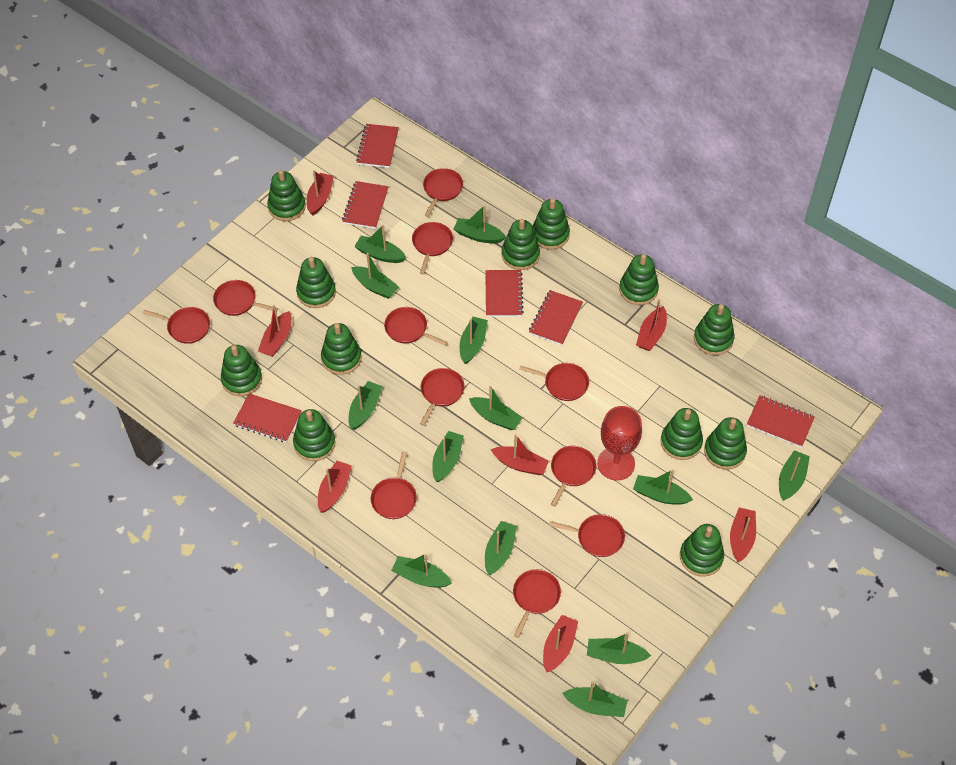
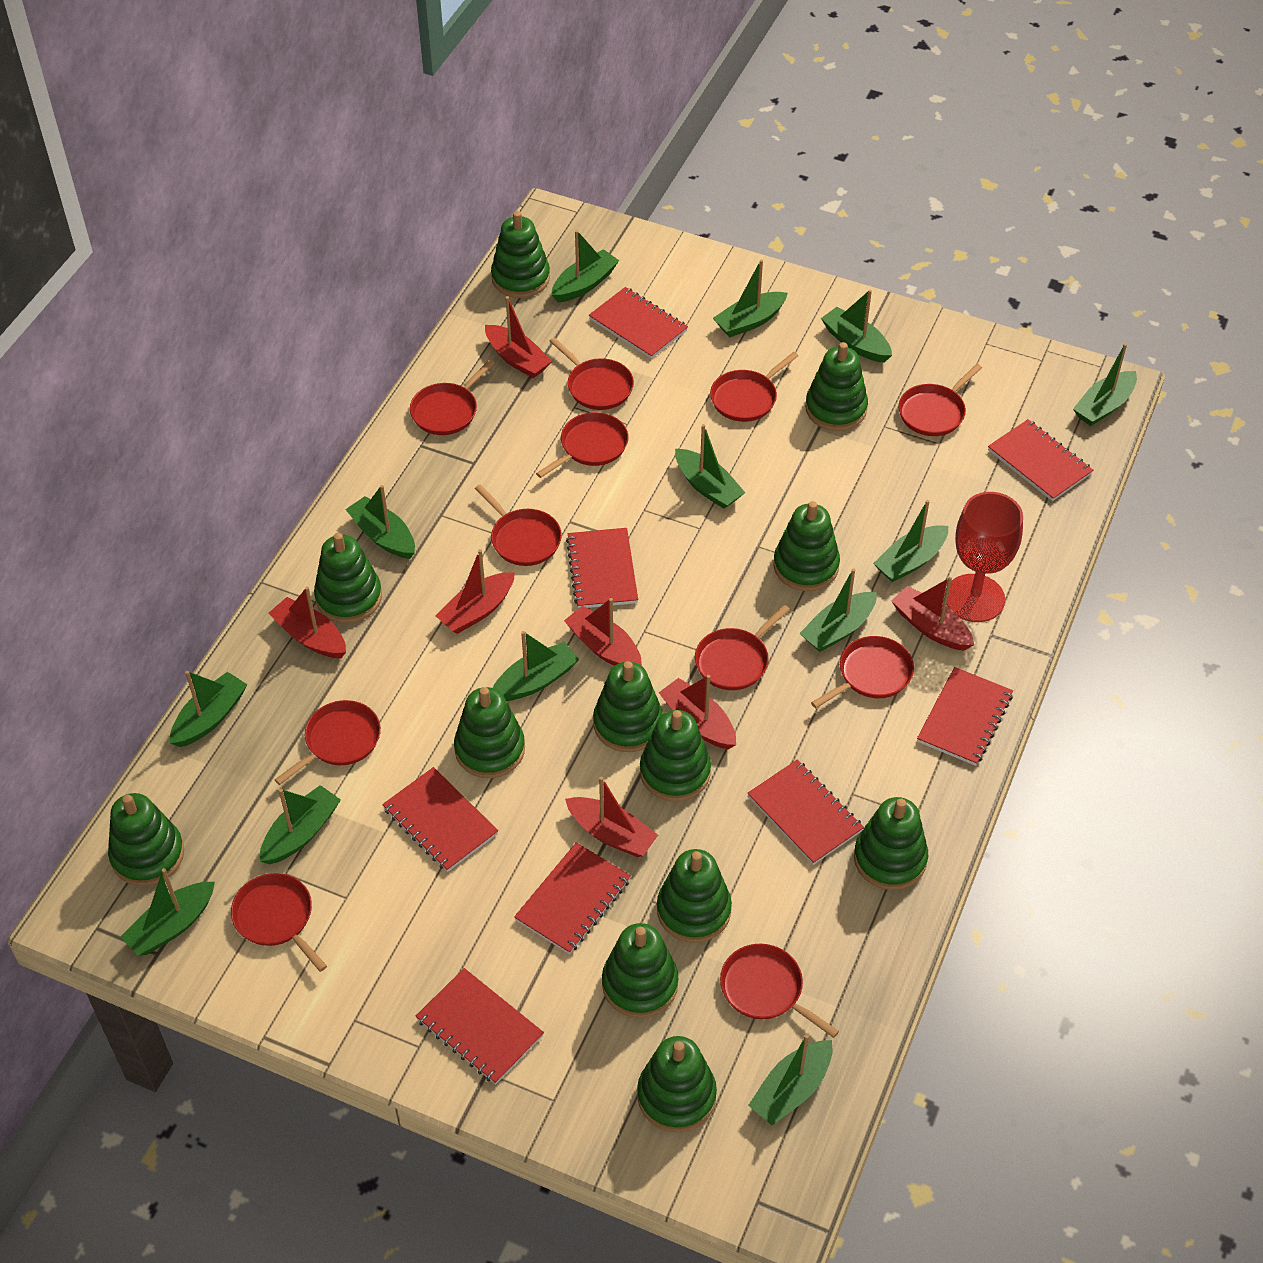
red notebook: [233,393,302,443] [342,181,389,229] [356,124,399,168] [485,270,523,317] [529,290,583,345] [747,395,815,448] = 6 -> [382,767,498,872] [416,968,544,1085] [514,842,631,954] [566,528,638,609] [589,287,688,359] [747,759,864,865] [917,667,1013,766] [988,419,1093,501] = 8

